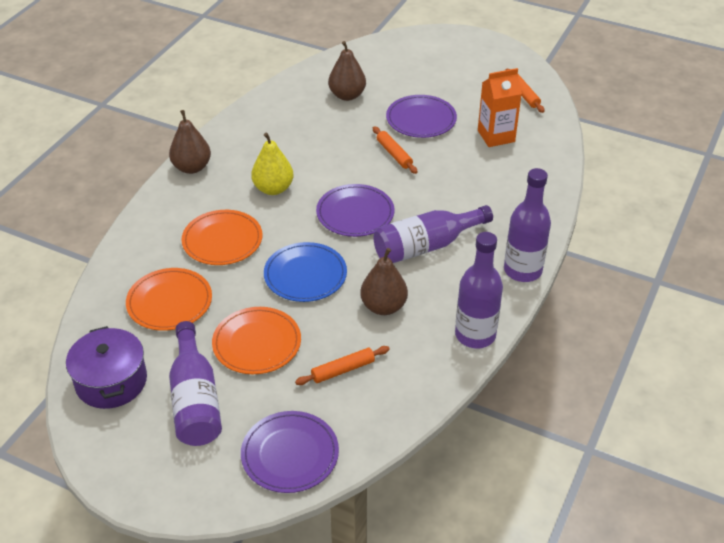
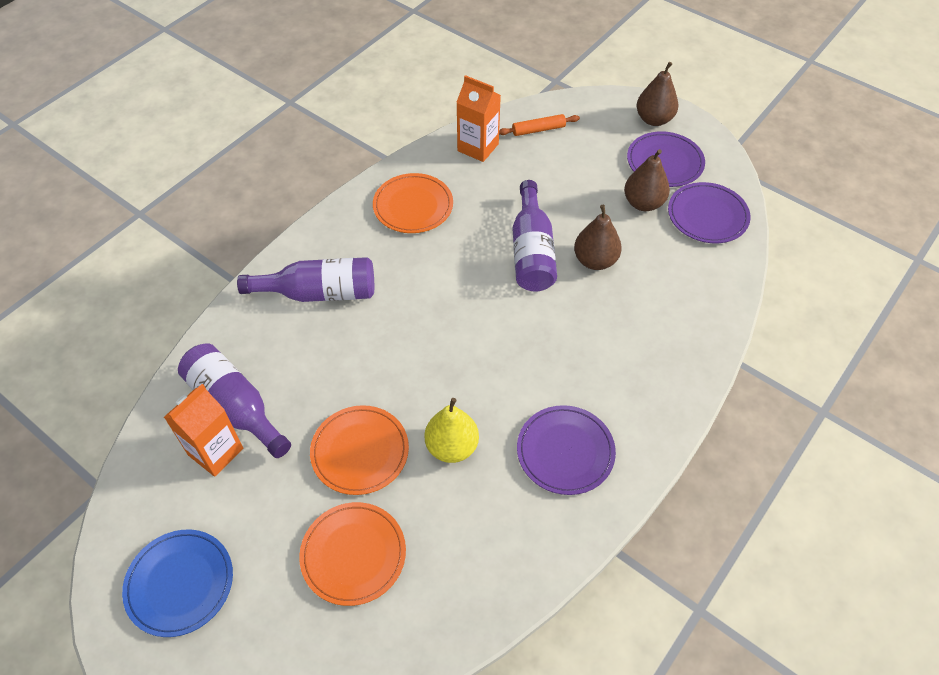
orange carton: [478,68,522,147] = 1 -> [164,384,243,477] [456,75,501,162] = 2
orange rolling pin: [295,346,390,385] [373,126,418,174] [506,69,544,113] = 3 -> [499,114,580,136] = 1
purple bottle: [169,321,222,446] [374,205,493,263] [455,232,503,348] [504,168,551,282] = 4 -> [178,343,291,458] [237,257,374,302] [513,180,557,291] = 3
purple pot: [66,326,147,409] = 1 -> none = 0

